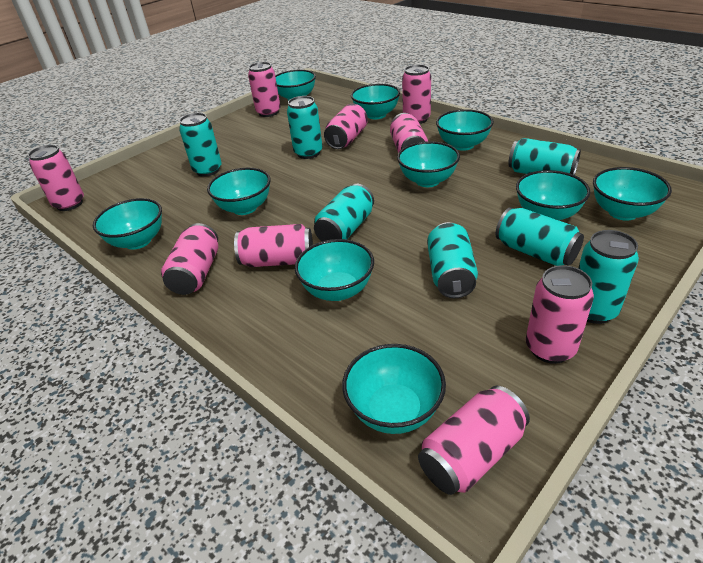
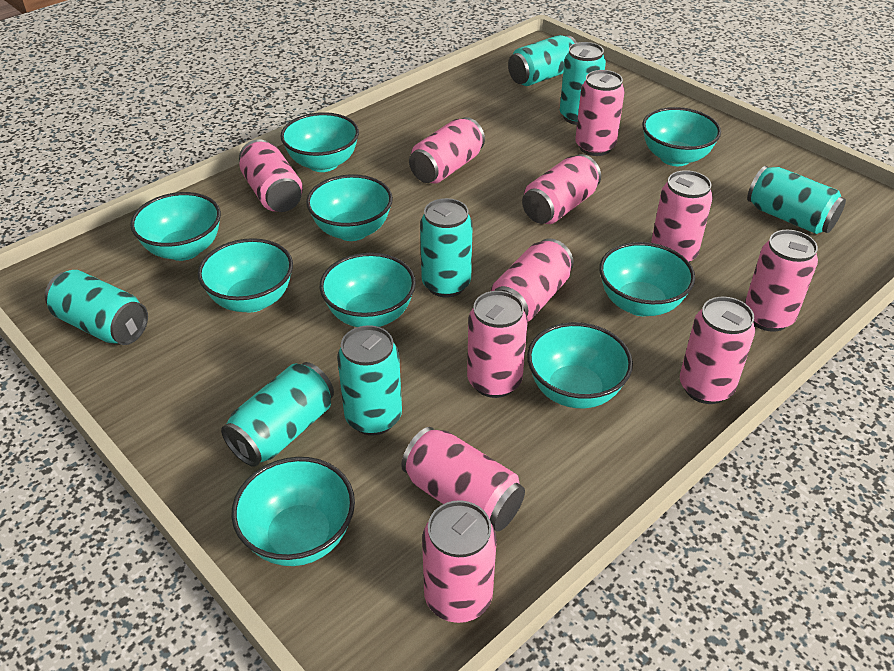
pink can: [28,145,84,211] [161,223,218,295] [234,224,313,267] [248,62,281,117] [324,104,368,149] [390,113,428,153] [402,65,431,124] [418,386,530,495] [526,265,594,364] = 9 -> [239,139,303,212] [401,427,525,531] [409,117,485,184] [422,500,497,623] [467,291,528,398] [491,238,574,322] [522,154,601,224] [575,70,625,156] [651,170,713,263] [680,297,755,404] [745,230,818,332] = 11
turquoise bowl: [93,198,162,250] [207,168,270,215] [275,70,316,101] [294,239,374,301] [342,344,446,434] [351,84,400,119] [397,141,460,187] [436,109,494,151] [516,170,590,220] [593,167,672,221] = 10 -> [130,192,221,261] [198,238,293,313] [231,457,355,566] [280,112,359,172] [306,174,393,241] [319,252,416,327] [527,322,633,408] [599,242,695,316] [642,107,721,166] = 9

